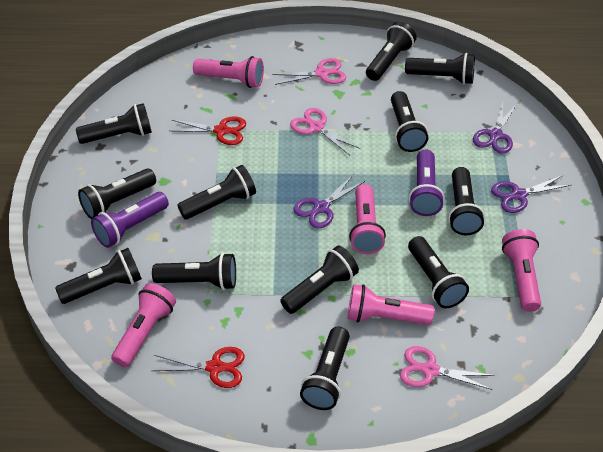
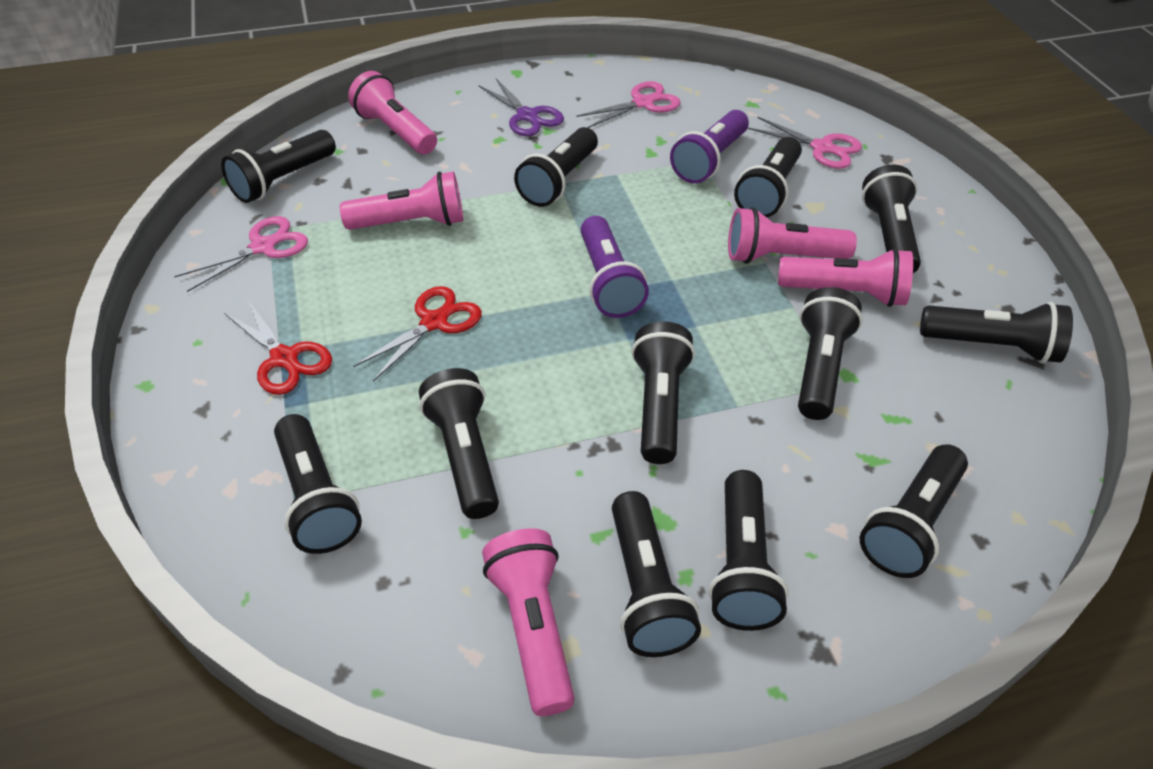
purple scissors: [294,175,365,228] [473,102,517,153] [491,175,571,213] = 3 -> [479,78,564,136] = 1

